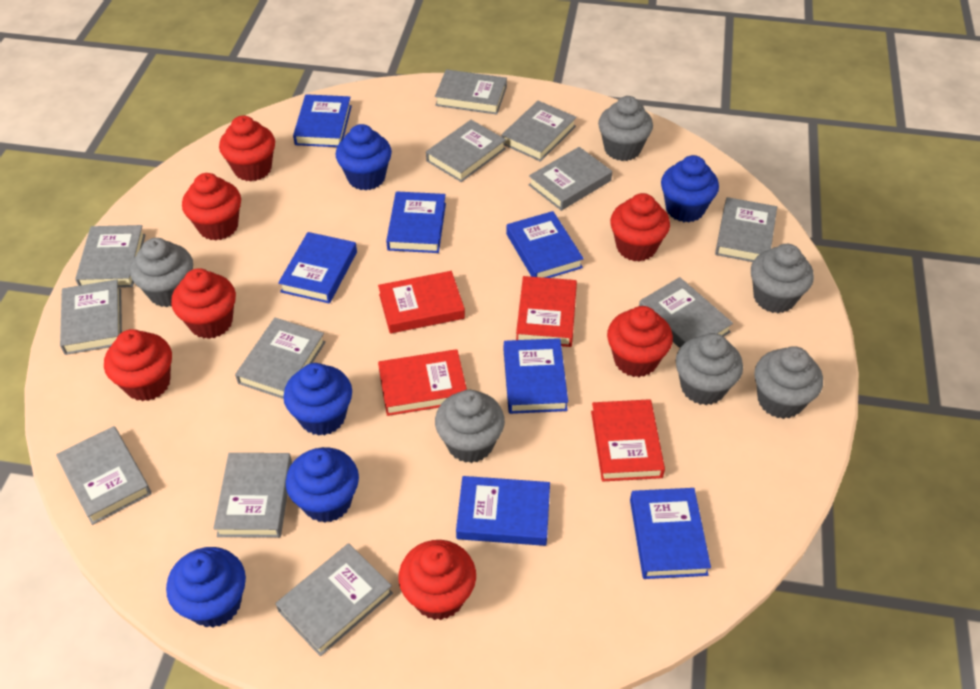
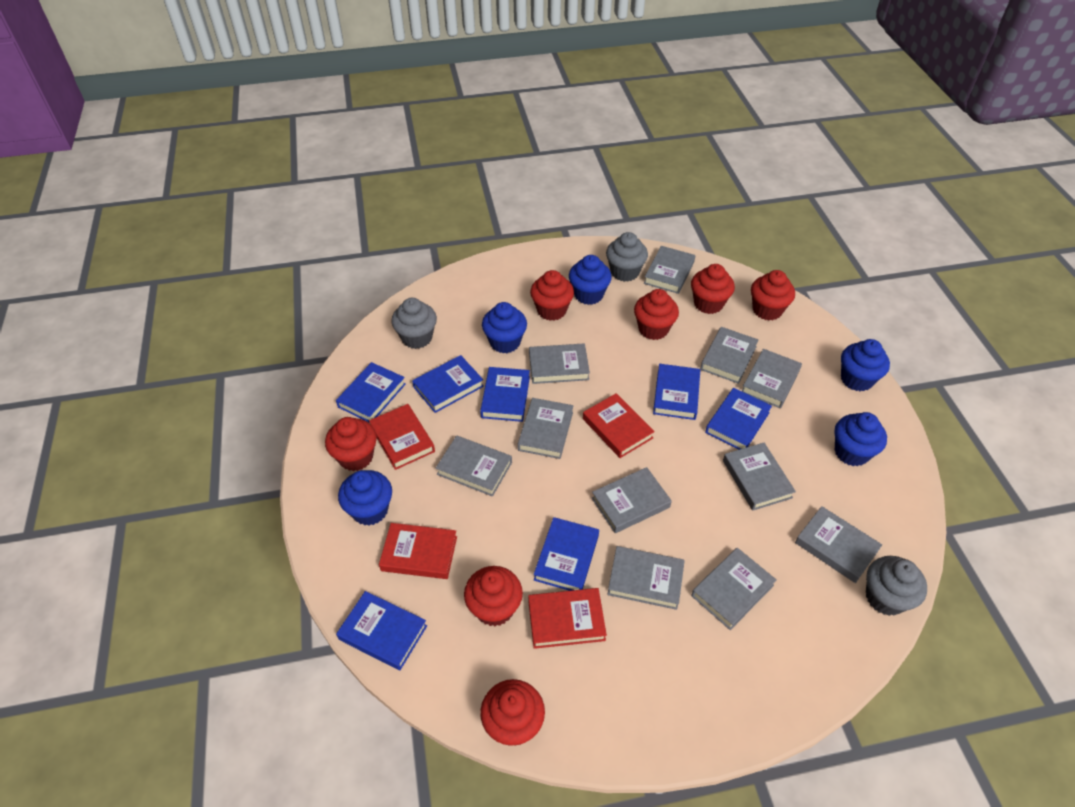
grey book: [56,426,152,525] [60,280,122,355] [75,225,146,288] [213,453,292,538] [235,318,326,399] [276,543,393,656] [426,120,506,182] [435,69,507,115] [502,101,577,162] [529,147,612,211] [639,277,733,348] [715,197,777,262] = 12 -> [436,436,512,497] [518,398,573,459] [529,344,590,384] [592,467,672,533] [607,546,685,610] [644,246,695,294] [691,548,776,630] [700,327,758,384] [723,443,796,511] [742,349,802,408] [795,506,882,583] = 11
grey cupcake: [130,238,193,307] [435,390,505,463] [598,96,653,161] [676,333,743,405] [751,244,814,313] [754,346,823,419] = 6 -> [391,298,437,349] [606,232,648,282] [866,556,927,616] = 3

